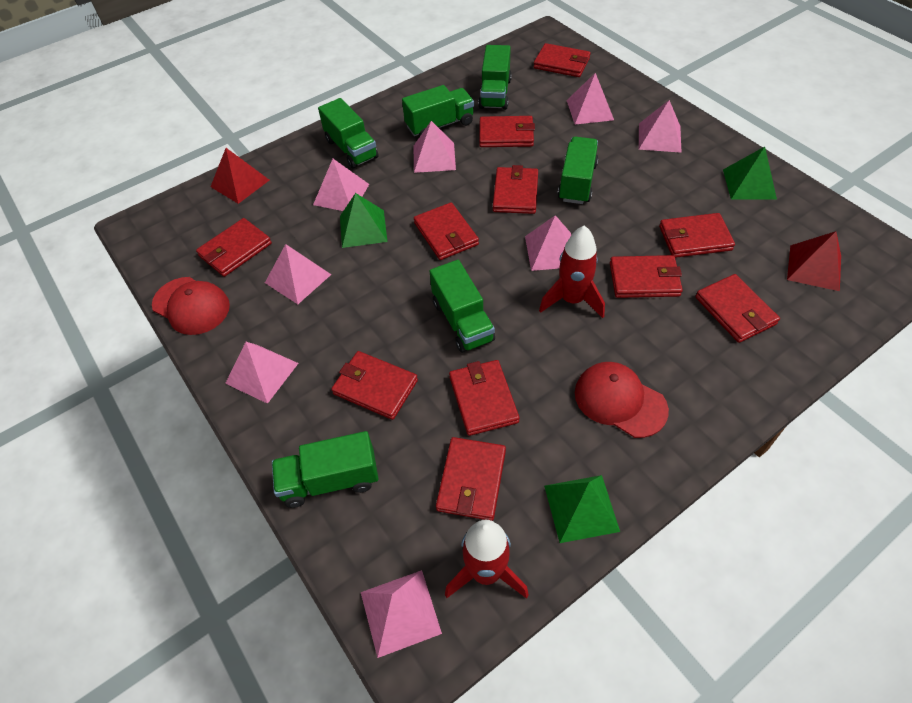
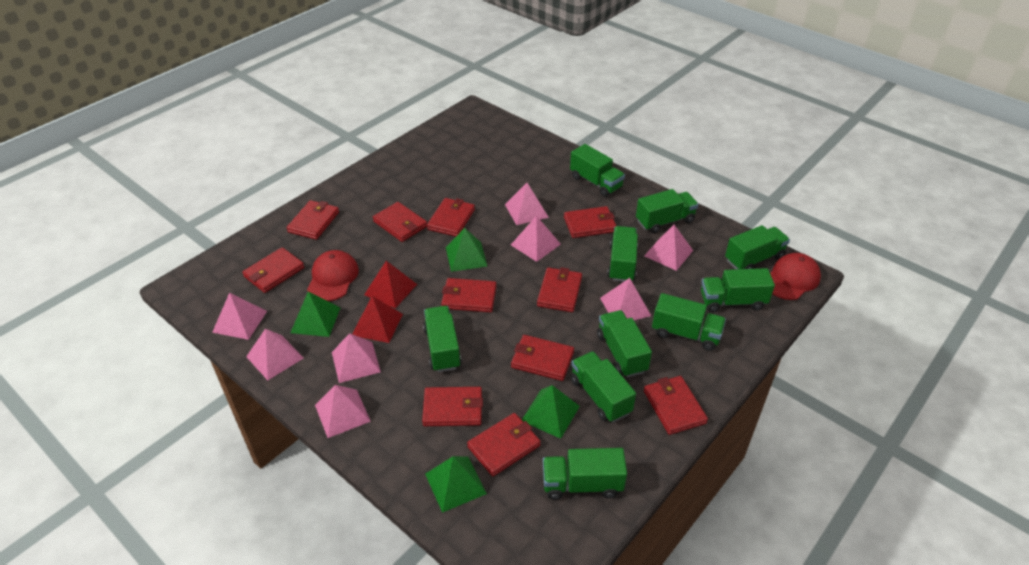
green pyramid: [340,193,388,248] [544,475,620,543] [723,147,777,200] = 3 -> [290,291,340,337] [425,456,487,513] [446,228,487,272] [522,385,580,439] = 4
green truck: [272,431,378,508] [318,98,378,169] [402,85,474,137] [430,260,495,353] [478,45,512,110] [558,137,598,204] = 6 -> [423,306,462,372] [543,448,627,500] [570,144,625,197] [571,351,636,422] [597,310,652,377] [607,226,638,282] [636,189,699,234] [652,293,726,351] [701,268,775,312] [725,225,790,269] = 10
red rocket: [445,520,529,599] [539,225,605,318] = 2 -> none = 0

